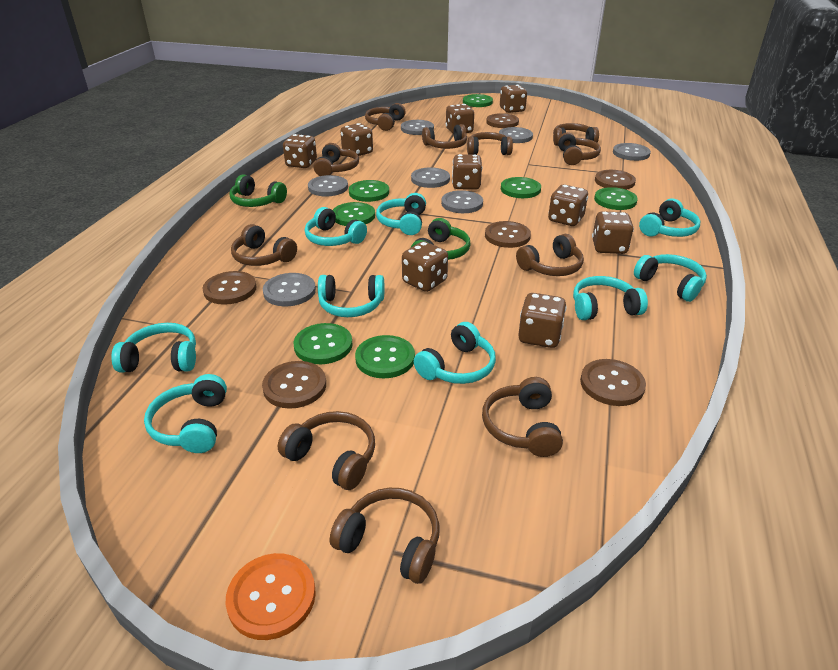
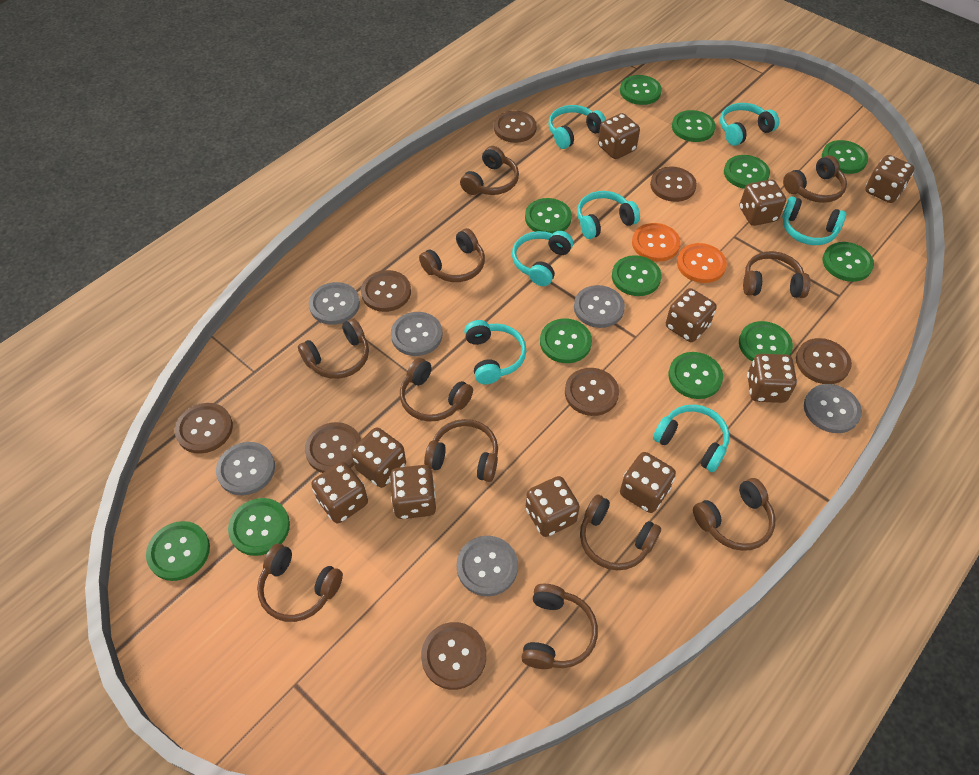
brown button: [203,271,257,305] [262,361,326,409] [485,221,531,248] [486,113,519,128] [580,359,646,406] [595,170,636,190] = 6 -> [175,403,233,454] [305,422,361,473] [361,270,411,312] [421,622,486,690] [494,111,537,143] [565,368,619,416] [650,167,697,202] [796,338,852,384] = 8
brown dice: [283,134,317,168] [340,123,373,156] [402,241,448,292] [446,104,474,134] [452,154,482,190] [500,85,527,113] [518,293,567,348] [548,185,588,226] [592,211,634,254] = 9 -> [311,462,368,523] [351,427,406,488] [390,465,436,519] [526,476,580,537] [598,113,640,159] [620,452,676,513] [666,288,717,342] [740,179,786,226] [747,354,797,403] [865,155,914,203] = 10
green button: [294,323,353,364] [333,202,375,226] [349,180,389,202] [355,335,415,378] [463,94,493,107] [501,177,541,198] [594,187,638,210] = 7 -> [146,521,210,581] [228,498,290,556] [525,198,572,234] [540,319,592,363] [612,255,662,296] [620,75,662,105] [668,352,723,399] [672,110,716,142] [724,155,770,189] [739,321,793,361] [822,140,868,174] [823,242,874,282] = 12
green headphones: [230,174,287,207] [411,218,471,260] = 2 -> none = 0
grey button: [263,273,316,306] [308,175,348,196] [401,120,434,135] [411,167,450,188] [441,190,483,213] [499,127,533,143] [613,143,651,161] = 7 -> [216,442,275,495] [309,282,360,325] [391,312,443,356] [457,536,518,596] [574,285,625,328] [804,384,862,433] = 6
orange button: [226,553,316,640] = 1 -> [632,223,681,262] [677,243,727,283] = 2
turquoise headphones: [111,323,196,373] [144,374,227,453] [305,207,367,246] [318,275,384,317] [376,193,426,235] [414,322,496,384] [573,276,648,320] [634,254,707,302] [639,198,700,237] = 9 -> [464,320,526,384] [512,231,573,286] [549,105,606,149] [577,191,640,239] [653,405,730,472] [720,103,779,146] [782,196,846,245] = 7

